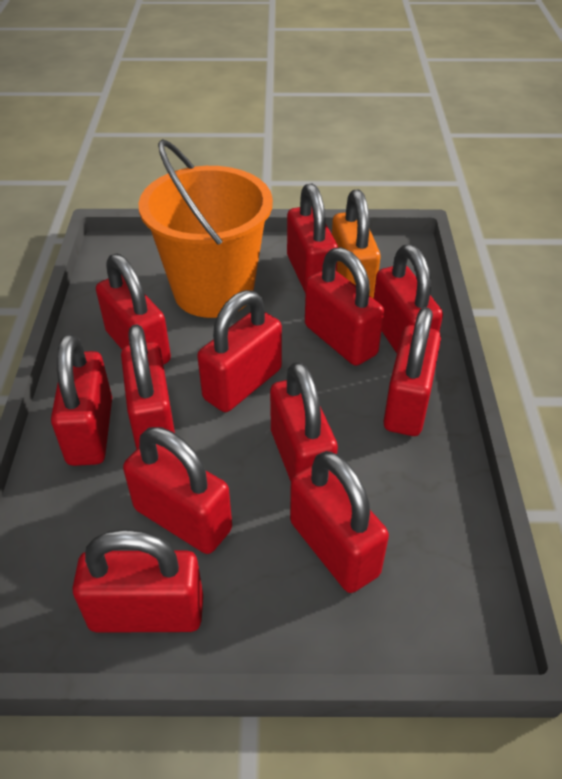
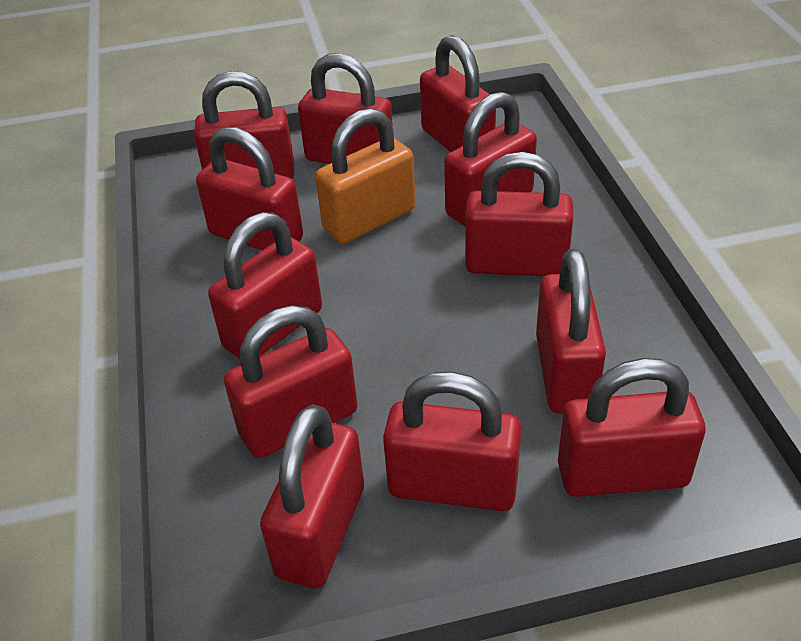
orange bucket: [138,139,273,318] = 1 -> none = 0

